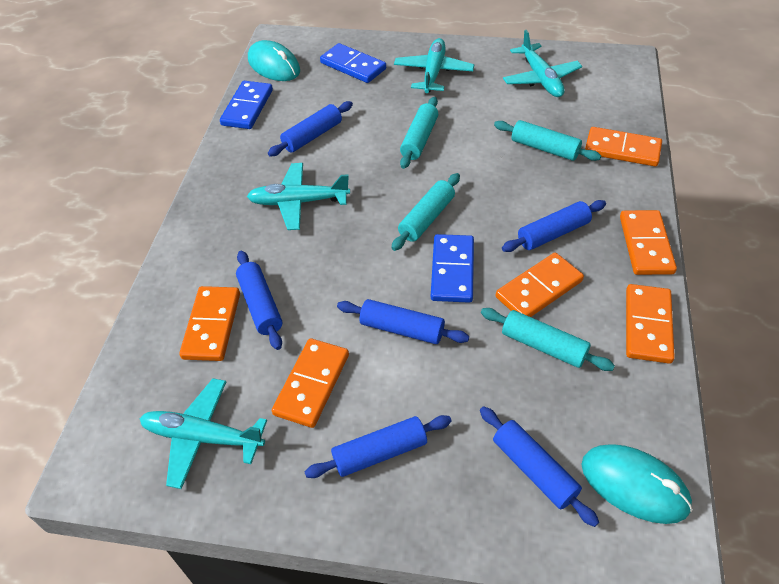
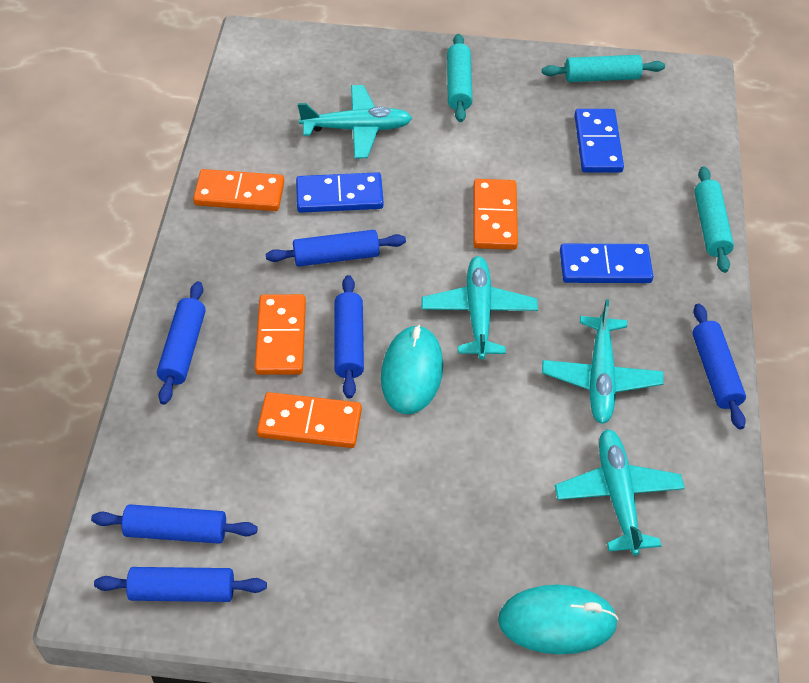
orange domino: [179,286,240,361] [272,338,349,428] [496,252,584,317] [585,127,662,166] [620,210,677,275] [626,284,675,364] = 6 -> [193,169,284,211] [255,294,306,375] [257,392,362,448] [473,179,518,250] = 4
turquoise rolling pin: [391,173,460,251] [400,97,438,169] [481,308,615,371] [494,120,601,161] = 4 -> [447,34,472,122] [542,55,665,82] [694,166,734,273] = 3

